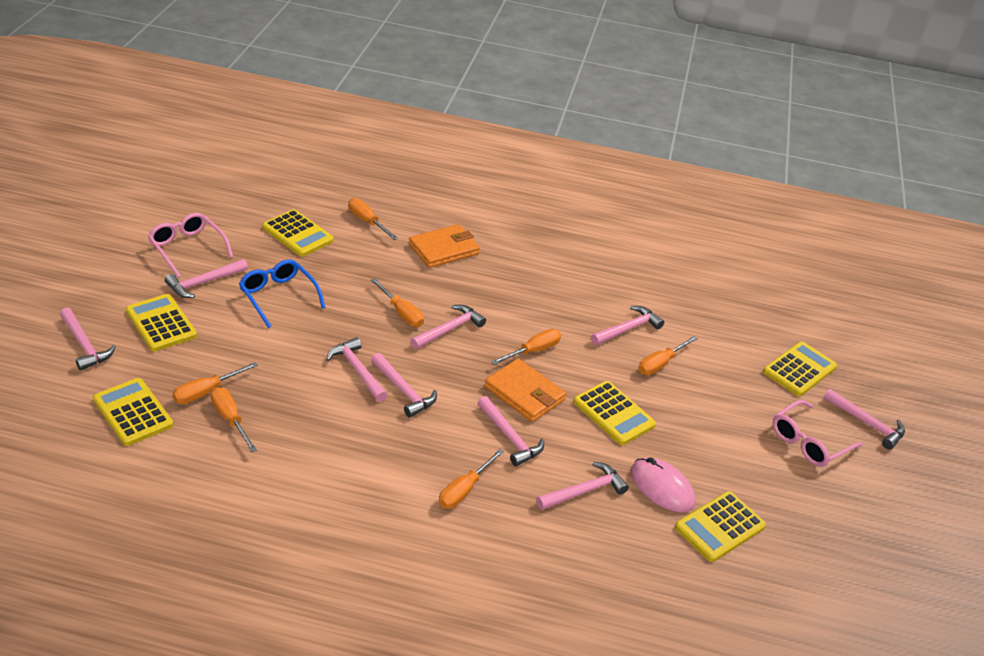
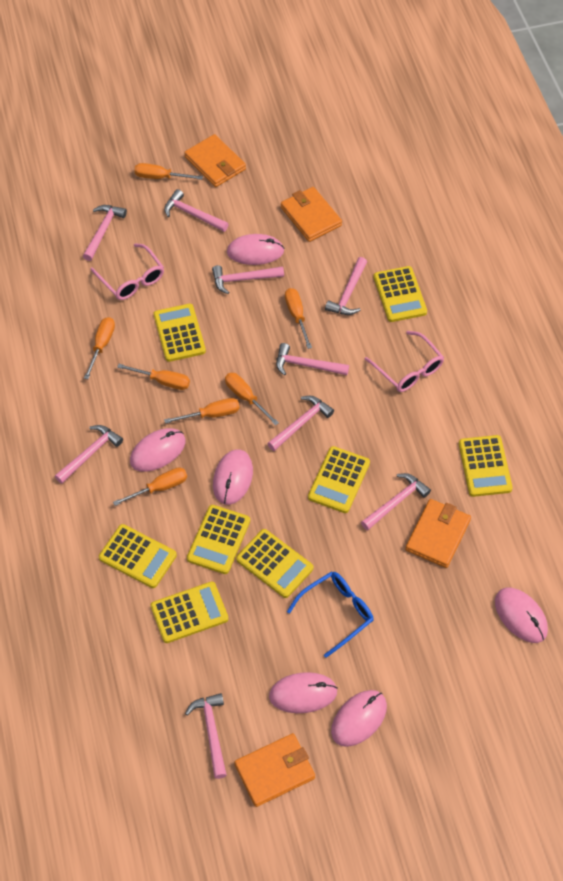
orange wallet: [409,224,480,268] [484,358,566,422] = 2 -> [184,134,246,187] [234,733,315,807] [281,187,342,242] [405,499,471,568] = 4
pink mouse: [631,457,695,512] = 1 -> [130,428,186,472] [213,449,253,505] [227,234,284,265] [269,672,338,713] [331,690,387,747] [495,588,548,643] = 6
yellow calculator: [93,378,173,446] [126,294,197,352] [262,209,334,257] [573,381,656,445] [675,491,766,562] [763,342,837,396] = 6 -> [99,524,177,588] [151,582,228,643] [154,304,206,362] [187,505,250,574] [236,529,313,598] [308,446,370,513] [374,266,427,322] [459,435,513,497] = 8

